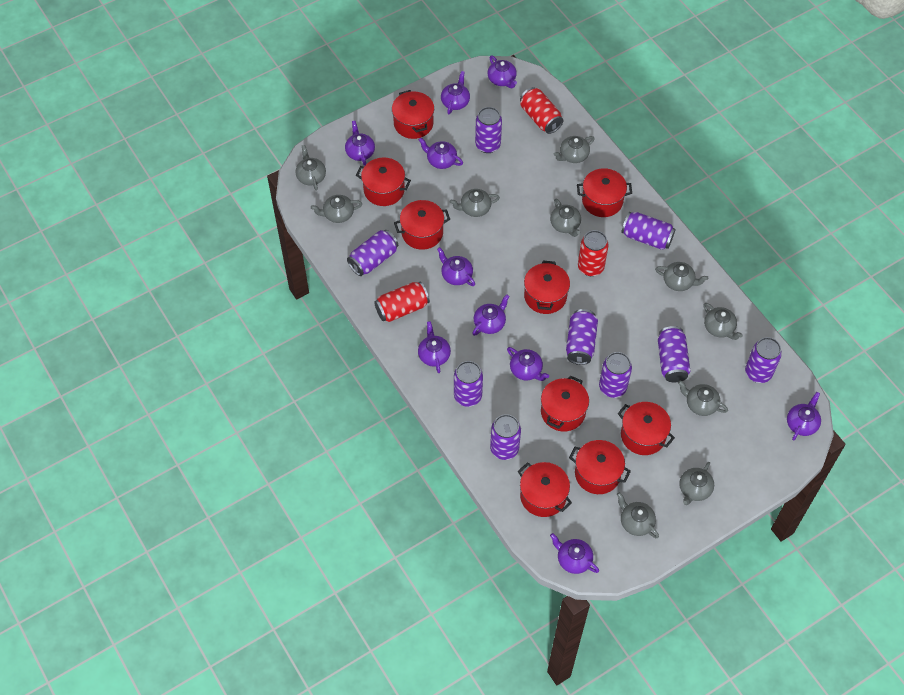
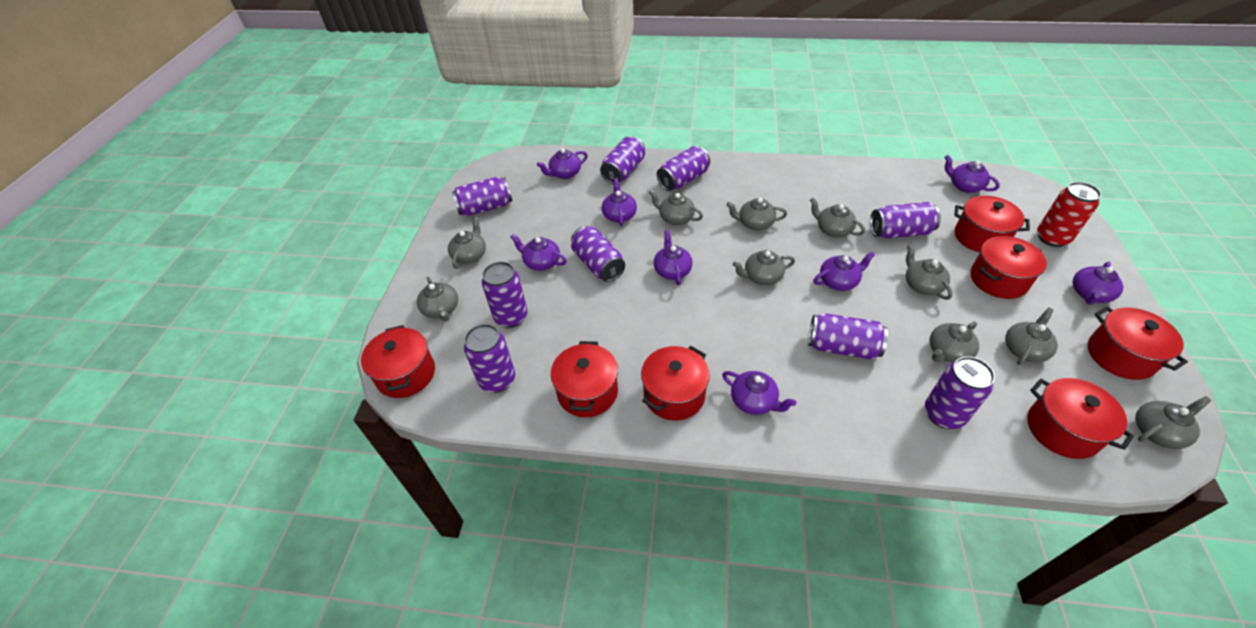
purple teapot: [345,121,375,166] [418,321,451,373] [419,137,463,169] [437,247,475,286] [441,71,470,114] [472,294,509,336] [488,56,517,88] [507,347,549,381] [550,533,599,574] [787,392,821,441] = 10 -> [510,234,567,271] [537,148,588,179] [602,178,637,227] [653,230,693,285] [722,371,796,415] [814,252,875,291] [944,155,1000,193] [1072,262,1123,305] = 8
red can: [374,282,430,322] [520,87,564,134] [578,230,609,276] = 3 -> [1037,182,1101,247] = 1
red pot: [356,158,411,206] [392,90,434,139] [394,200,450,250] [518,462,572,517] [524,261,570,314] [541,376,589,432] [569,440,631,494] [577,168,632,217] [618,402,675,455] = 9 -> [361,325,435,398] [551,341,618,417] [641,346,710,421] [954,196,1030,252] [971,236,1047,299] [1027,378,1134,459] [1088,306,1188,380] = 7

